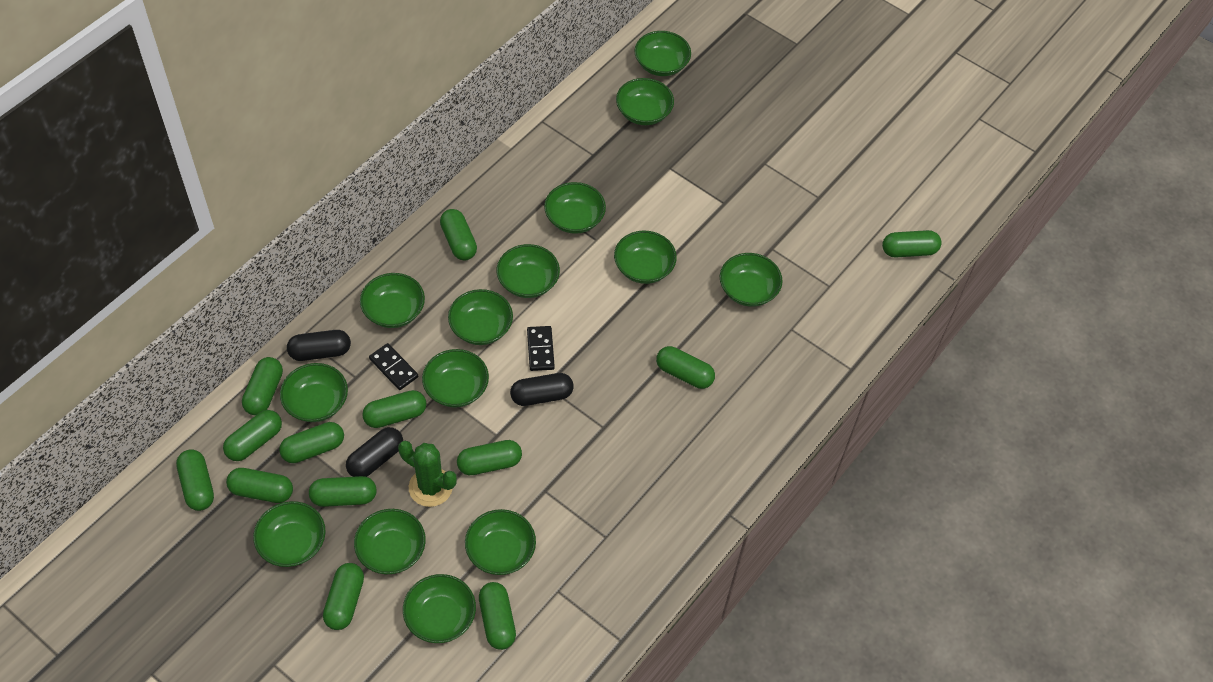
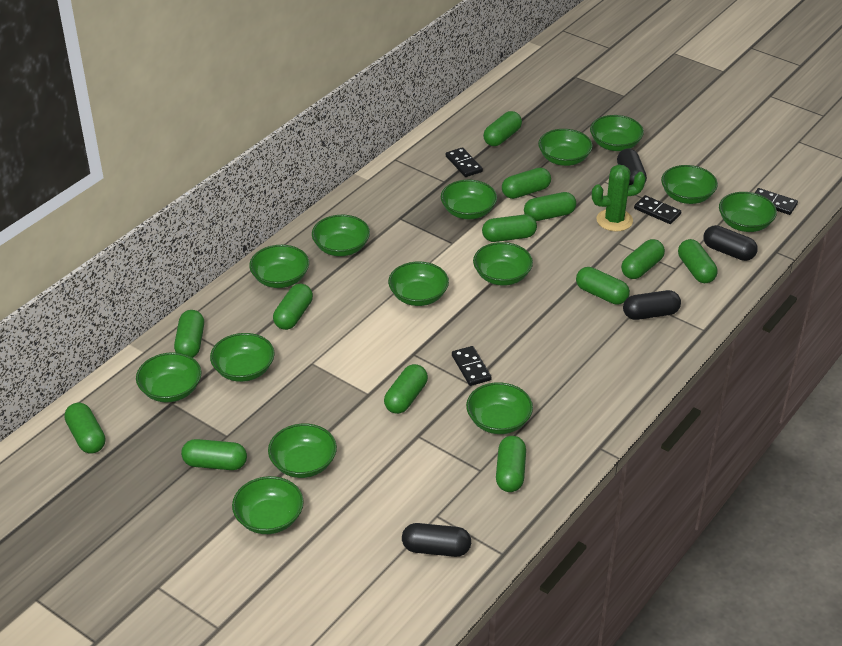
black capsule: [287,330,351,361] [346,427,403,477] [510,373,574,406] = 3 -> [402,523,471,557] [617,148,647,185] [623,290,681,320] [704,225,758,261] = 4
black domino: [369,343,418,390] [527,326,555,371] = 2 -> [446,147,483,177] [452,346,492,386] [634,195,681,224] [755,188,798,215] = 4

